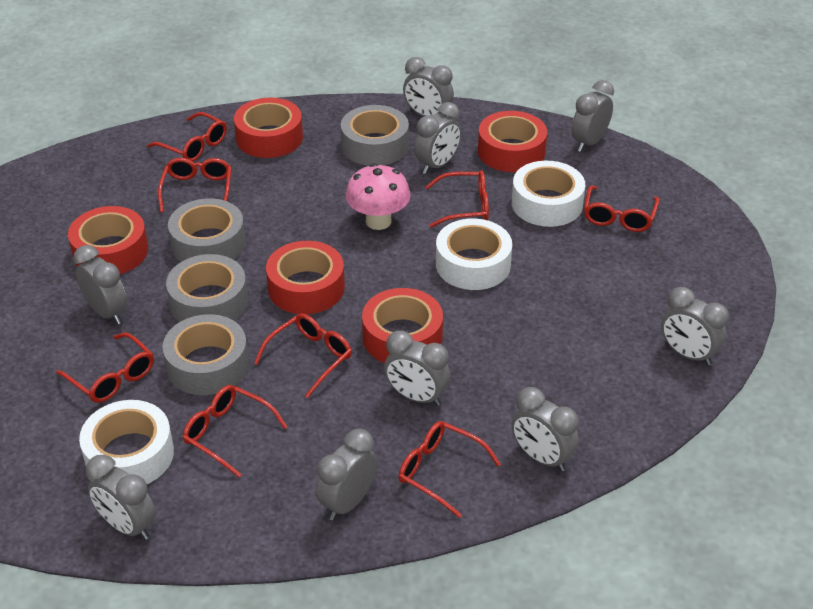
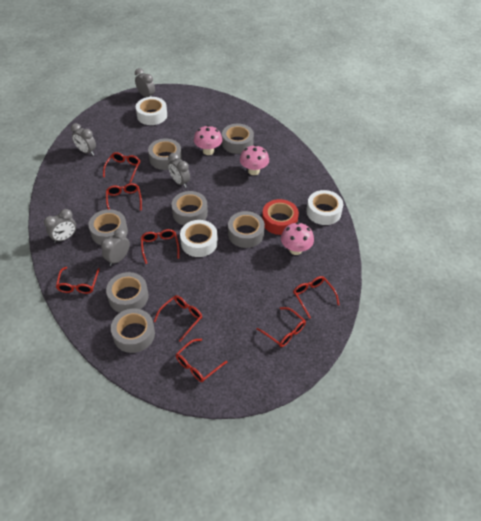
grey clock: [73,245,127,325] [86,455,156,540] [316,429,377,521] [384,330,450,406] [403,57,454,117] [414,102,461,174] [512,387,579,472] [571,80,614,152] [661,287,729,366] = 9 -> [44,209,76,243] [71,123,96,155] [101,228,130,266] [135,68,155,97] [168,153,190,188] = 5
grey tape: [162,314,249,395] [166,254,248,322] [168,198,246,262] [341,105,409,166] = 4 -> [88,209,128,245] [106,272,148,313] [111,309,155,353] [148,138,182,170] [171,191,208,225] [222,124,254,154] [228,211,265,248] = 7
pink mushroom: [346,163,411,230] = 1 -> [194,125,222,155] [240,145,269,175] [281,222,314,255] = 3
red tape: [68,206,148,274] [234,98,303,158] [266,241,345,314] [362,288,443,363] [478,111,547,172] = 5 -> [262,199,299,235] = 1

